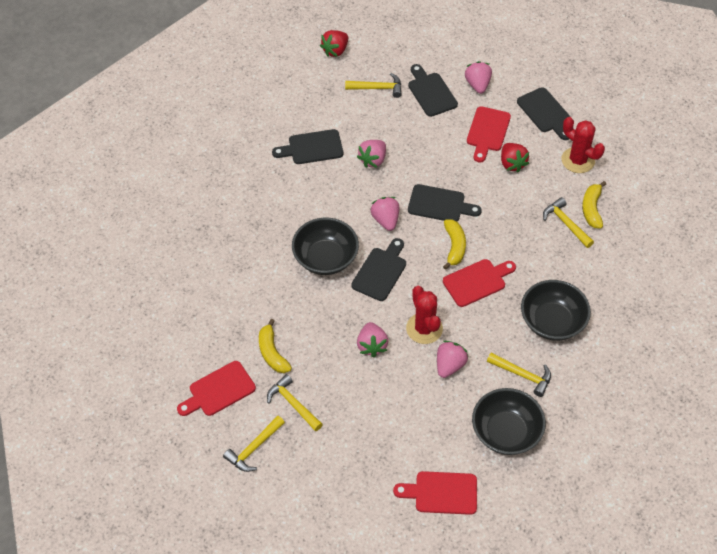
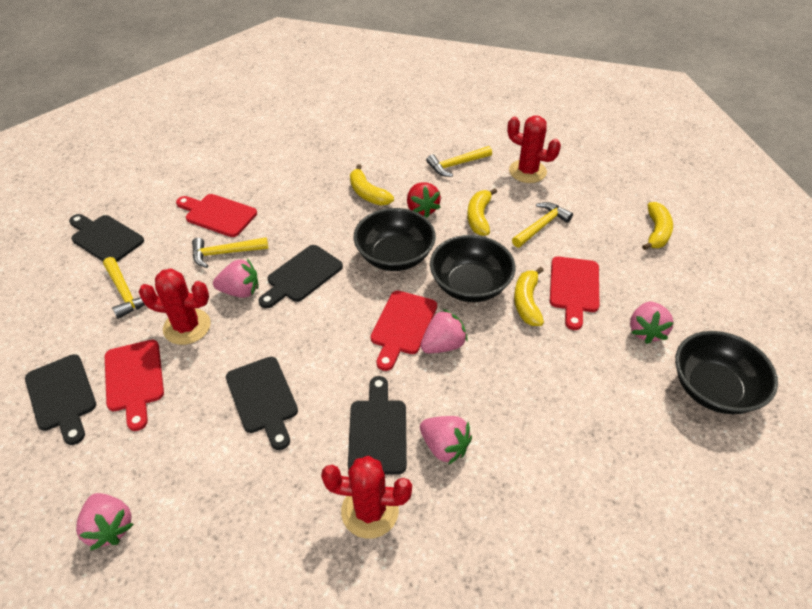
red cactus: [406,286,443,344] [562,117,605,173] = 2 -> [139,268,211,345] [321,456,412,539] [507,115,561,183] = 3
red strawberry: [320,30,348,57] [501,143,529,173] = 2 -> [407,182,441,218] = 1
yellow banana: [259,319,292,373] [443,219,466,270] [582,181,606,229] = 3 -> [350,164,394,206] [467,188,497,236] [514,267,544,326] [642,202,673,250] = 4
yellow hammer: [223,416,285,472] [267,374,323,431] [345,73,402,98] [487,353,551,397] [543,197,594,248] = 5 -> [103,257,145,319] [192,237,268,268] [426,146,492,177] [512,202,573,248] = 4

